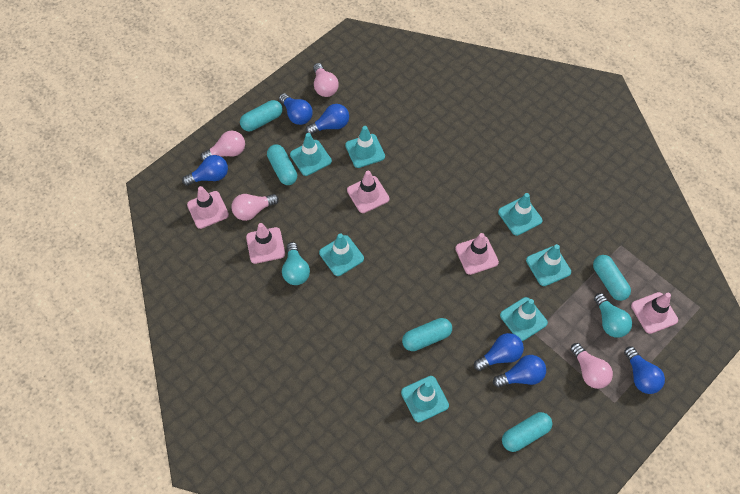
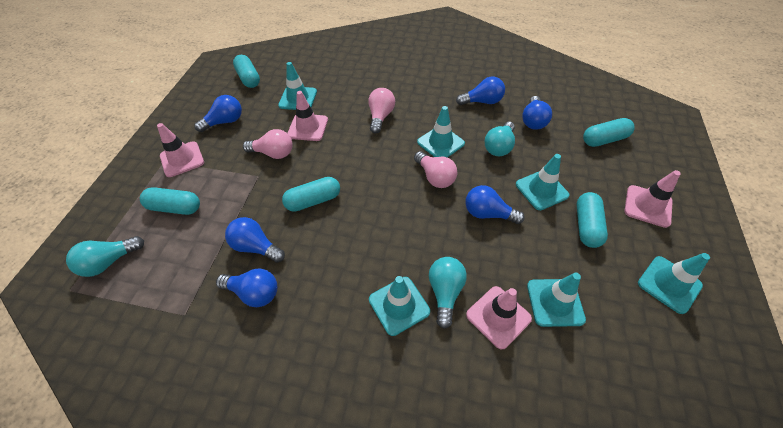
pink light bulb: [200,131,245,161] [231,194,279,221] [313,63,339,97] [570,343,613,389] = 4 -> [243,129,293,159] [368,88,395,134] [414,151,457,188] = 3
pink traffic cone: [187,186,229,229] [246,223,285,264] [347,171,389,213] [455,233,499,275] [631,292,678,334] = 5 -> [157,123,204,177] [287,91,328,141] [466,286,532,350] [624,170,681,228] = 4
turquoise light bulb: [282,242,310,285] [594,293,632,338] = 2 -> [66,236,144,277] [429,257,467,329] [485,122,515,156] = 3
turquoise traffic cone: [290,133,332,176] [319,233,364,276] [345,126,385,168] [401,376,449,422] [498,193,542,236] [500,297,548,341] [526,244,571,286] = 7 -> [278,62,317,110] [369,276,430,336] [417,106,465,158] [516,154,570,210] [527,273,586,327] [638,253,710,314] = 6

